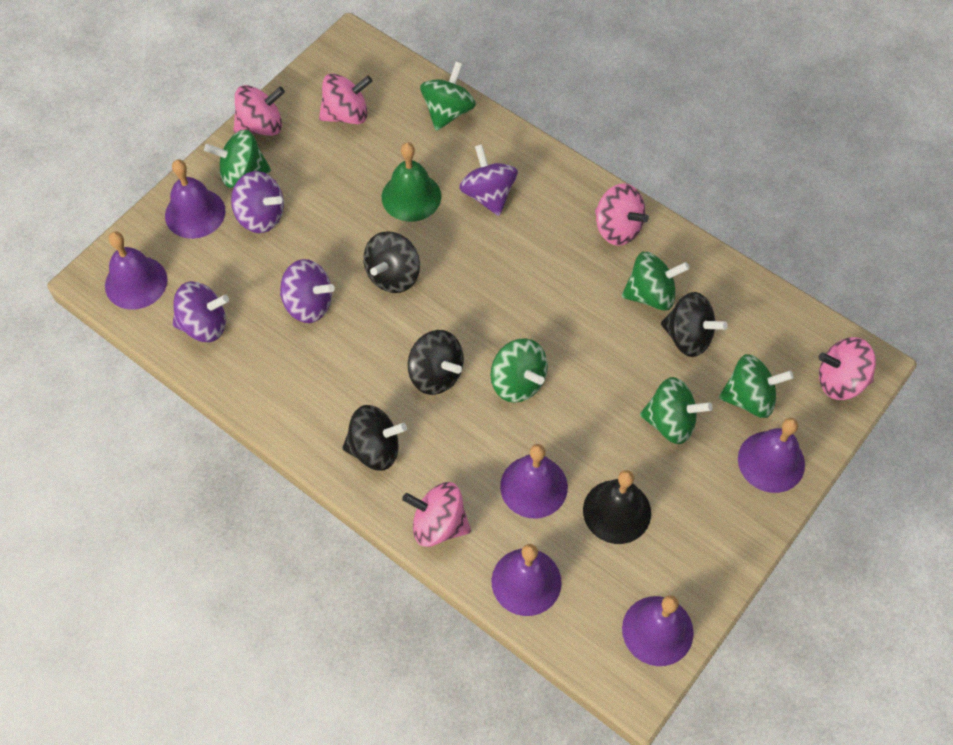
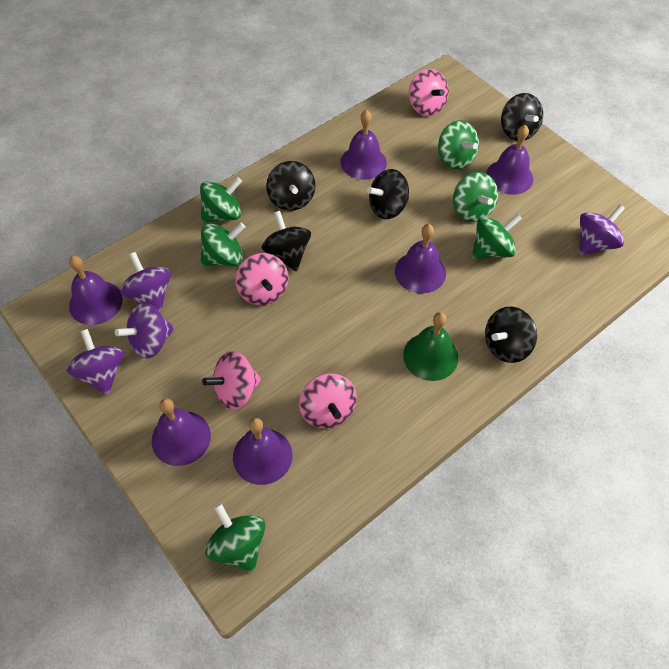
black bell: [583,470,651,544] = 1 -> none = 0
black spinning top: [342,405,407,471] [363,231,420,293] [408,330,464,395] [661,292,728,357] = 4 -> [262,211,311,271] [266,161,315,211] [367,169,409,219] [485,307,537,363] [501,93,543,141] = 5
pink spinning top: [233,85,285,136] [319,73,372,124] [402,482,471,547] [595,183,649,246] [818,337,876,400] = 5 -> [202,351,261,410] [236,253,289,305] [299,373,357,428] [409,69,449,116] = 4

